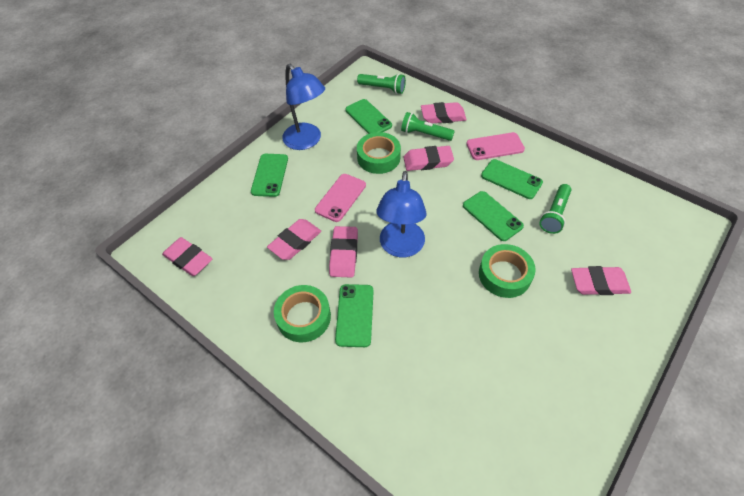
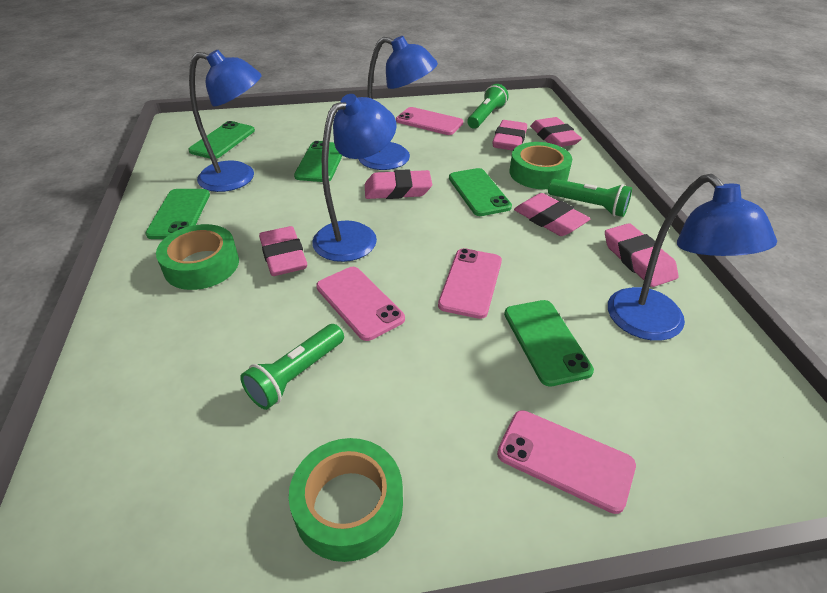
blue lamp: [282,64,325,150] [376,171,427,257] = 2 -> [189,50,262,192] [312,94,397,262] [358,36,438,170] [608,174,777,341] = 4
pink phone: [315,174,366,222] [466,132,525,160] = 2 -> [316,267,405,341] [396,107,463,135] [438,248,502,319] [497,410,636,514] = 4

